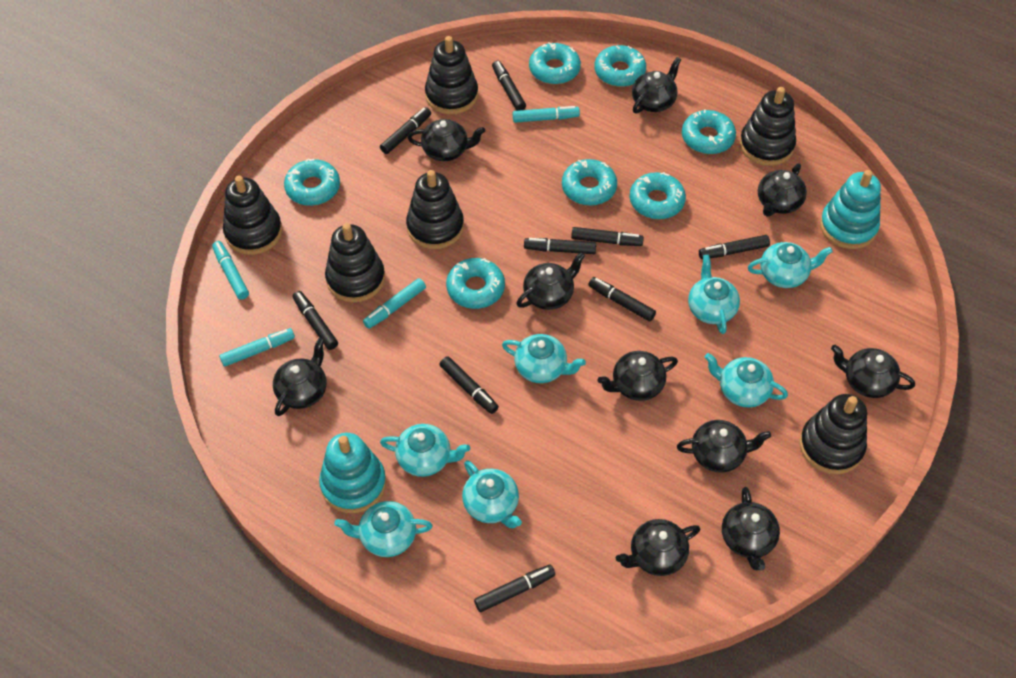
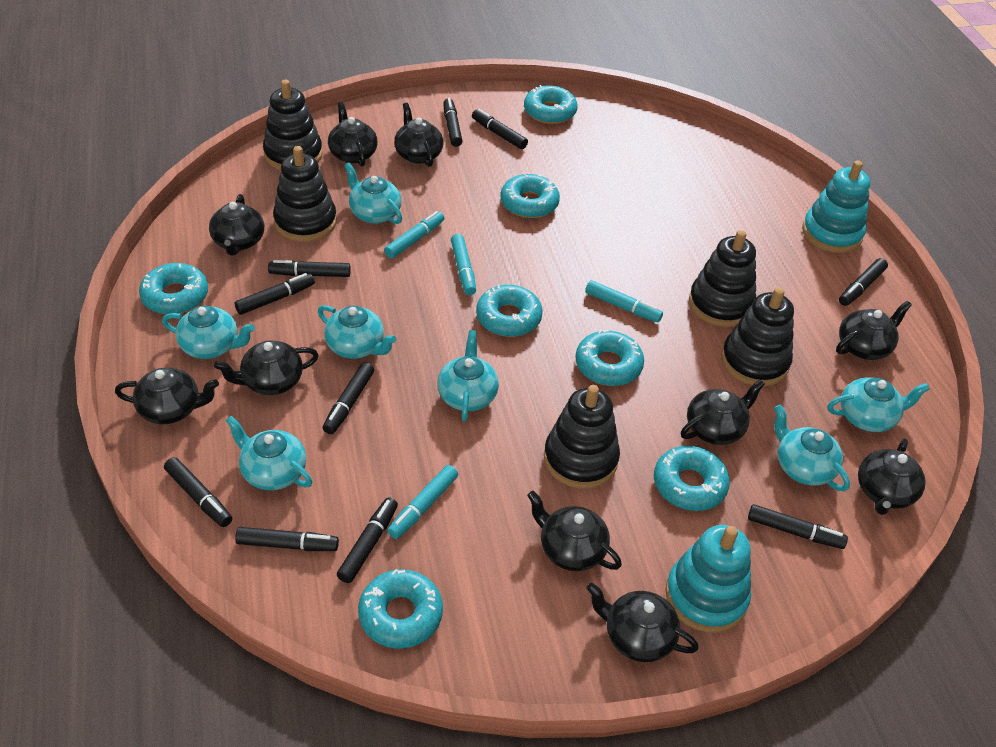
black marker: [293,291,338,350] [380,107,431,154] [439,356,499,414] [474,565,555,612] [492,61,526,111] [524,238,596,254] [571,227,644,246] [588,277,656,322] [699,235,770,259] = 9 -> [164,457,232,527] [235,273,315,315] [235,527,339,551] [268,260,351,277] [323,362,374,434] [337,497,398,583] [443,98,463,147] [472,109,528,149] [748,504,848,549] [839,258,888,306] = 10
black stacking toy: [223,176,282,255] [325,223,385,302] [406,170,464,249] [425,36,478,115] [740,87,796,166] [800,394,867,474] = 6 -> [263,80,323,170] [273,146,337,242] [544,385,620,489] [689,230,756,327] [721,287,794,387] = 5

